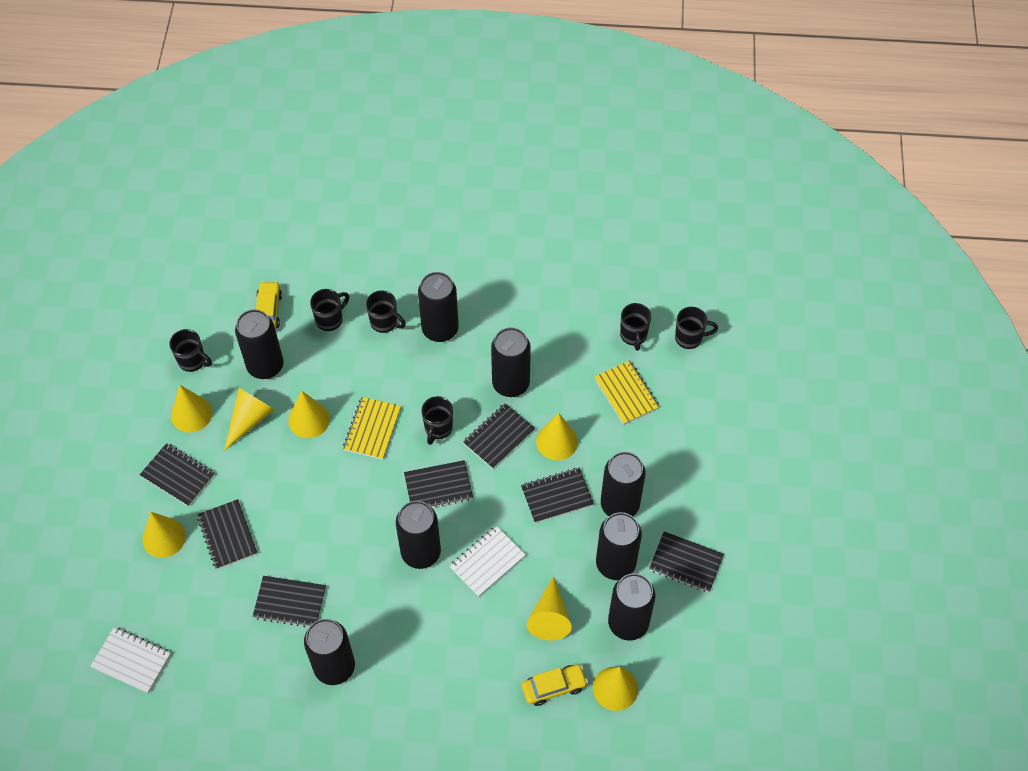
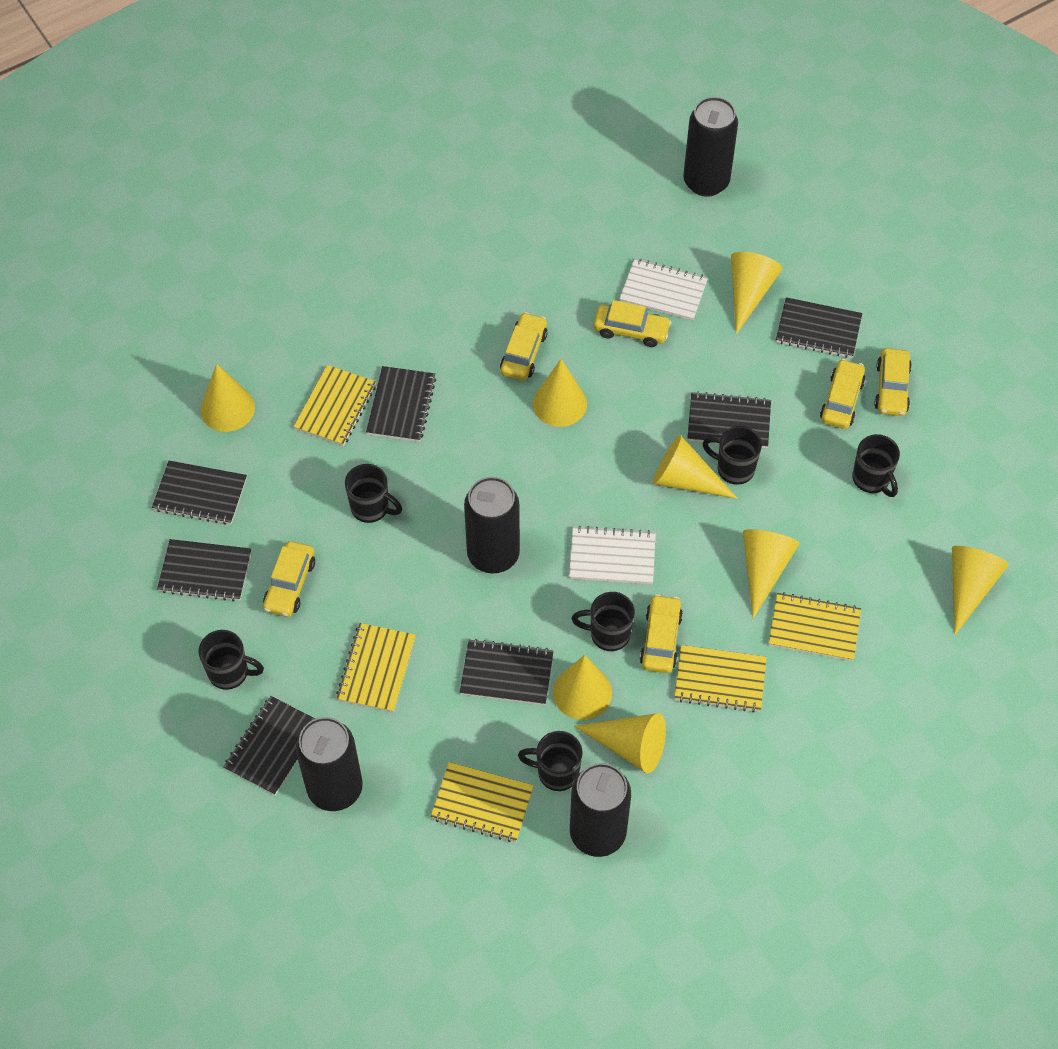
black can: [235,309,283,379] [304,619,355,685] [396,501,441,569] [418,272,459,342] [491,327,531,397] [596,512,642,580] [601,452,646,516] [608,573,656,640] = 8 -> [296,717,363,811] [464,477,520,574] [570,763,631,857] [683,97,738,197] = 4
yellow car: [256,281,282,330] [522,664,588,706] = 2 -> [263,541,315,617] [500,312,548,380] [594,300,671,347] [640,594,683,673] [820,359,866,429] [874,348,912,416] = 6
yellow cone: [142,512,186,558] [171,385,212,433] [224,388,275,451] [288,391,330,438] [527,576,572,641] [536,413,578,460] [593,667,638,711] = 7 -> [200,364,255,432] [533,359,587,427] [553,655,612,720] [574,713,666,773] [653,435,738,499] [731,252,782,334] [743,529,800,619] [952,546,1009,635] = 8
yellow notebook: [343,397,401,460] [595,360,660,425] = 2 -> [293,365,376,446] [336,623,416,713] [430,762,534,842] [674,645,767,713] [769,592,861,661] = 5

